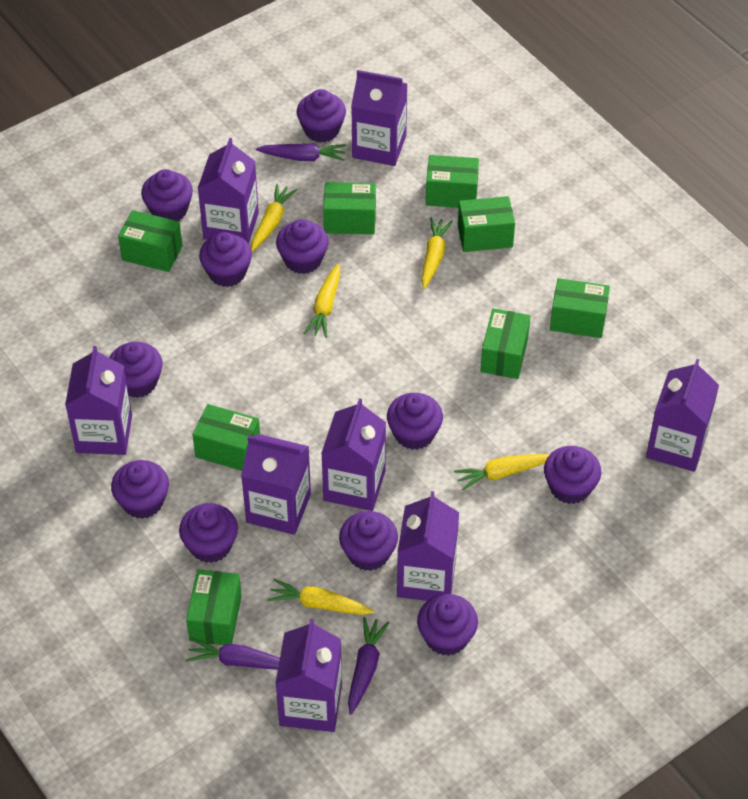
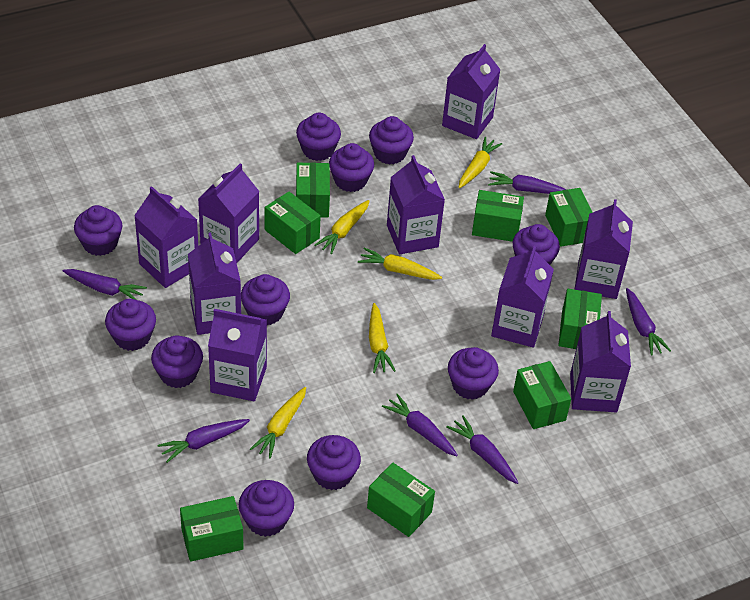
purple carrot: [186,638,280,670] [256,143,346,161] [348,617,390,715] = 3 -> [63,269,147,300] [157,419,250,463] [382,394,458,456] [446,415,519,484] [488,171,566,194] [626,288,671,356] = 6
purple carton: [65,346,132,455] [198,138,259,244] [241,434,311,535] [276,619,342,732] [321,398,386,511] [351,70,408,166] [397,491,459,601] [646,359,719,472] = 8 -> [134,186,198,288] [188,233,241,335] [198,164,259,263] [208,309,267,401] [387,155,445,254] [442,44,501,139] [491,245,554,348] [570,311,631,412] [575,199,633,299] = 9

